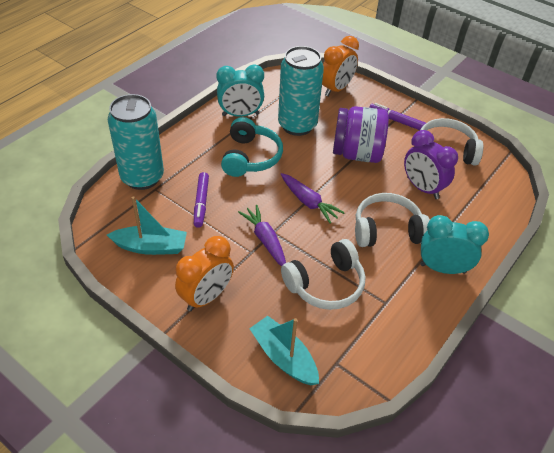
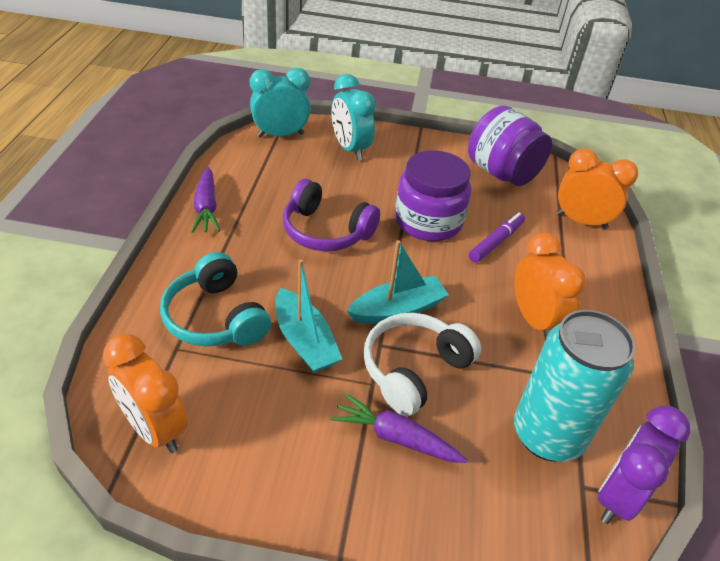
orange clock: [175,236,234,311] [322,36,359,96] = 2 -> [103,334,188,453] [514,233,586,340] [556,149,638,230] = 3
purple headphones: none = 0 -> [283,179,380,251] = 1
purple jar: [333,106,389,163] = 1 -> [395,150,471,241] [468,105,552,186] = 2
purple marker: [194,172,209,228] [369,103,426,130] = 2 -> [469,213,525,263] = 1
turquoise can: [108,94,164,190] [278,46,324,136] = 2 -> [514,310,635,461] = 1
white headphones: [281,239,365,310] [355,193,430,247] [420,118,483,166] = 3 -> [363,313,481,416] = 1

